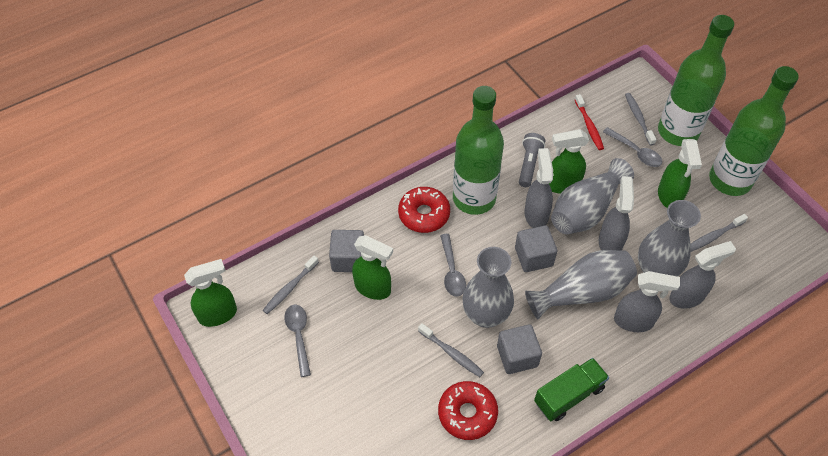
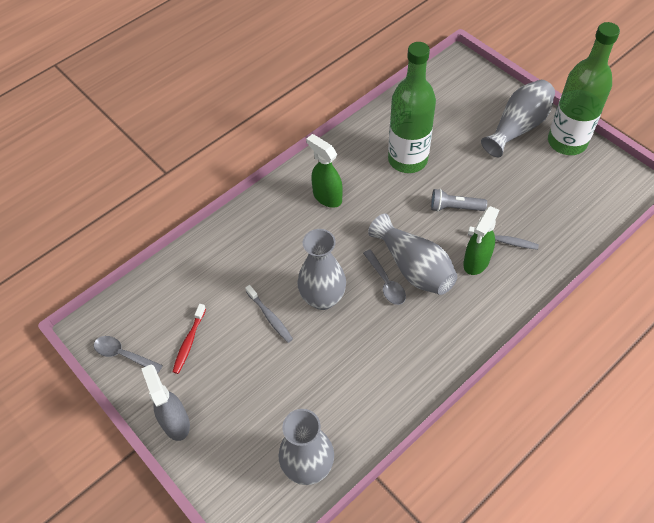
green bottle: [453,86,504,215] [658,15,734,146] [709,66,799,196] = 3 -> [388,42,436,173] [548,22,620,155] = 2
green spray bottle: [184,259,237,327] [352,235,393,300] [549,129,589,193] [658,139,702,208] = 4 -> [306,134,343,208] [463,206,499,275] = 2
green truck: [534,358,609,421] = 1 -> none = 0
grey cube: [329,230,364,272] [497,324,542,374] [515,225,557,272] = 3 -> none = 0
grey spoon: [284,305,311,377] [440,234,466,296] [603,127,662,167] = 3 -> [94,336,163,374] [363,249,406,305] = 2
grey spray bottle: [524,148,553,228] [599,176,634,250] [614,271,680,332] [669,241,736,309] = 4 -> [141,364,190,441] = 1
grey toothbrush: [263,256,319,314] [418,323,484,377] [625,93,657,145] [690,214,748,252] = 4 -> [245,285,293,343] [468,226,539,250] = 2
red donut: [398,187,450,233] [438,381,498,440] = 2 -> none = 0

